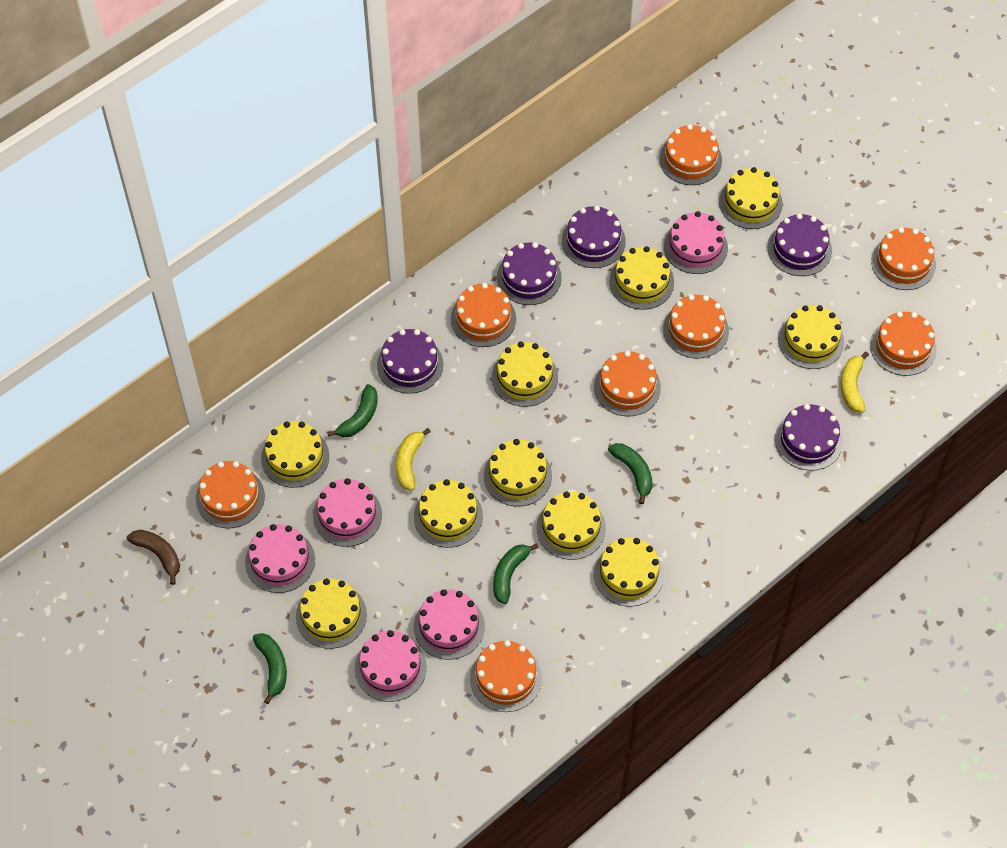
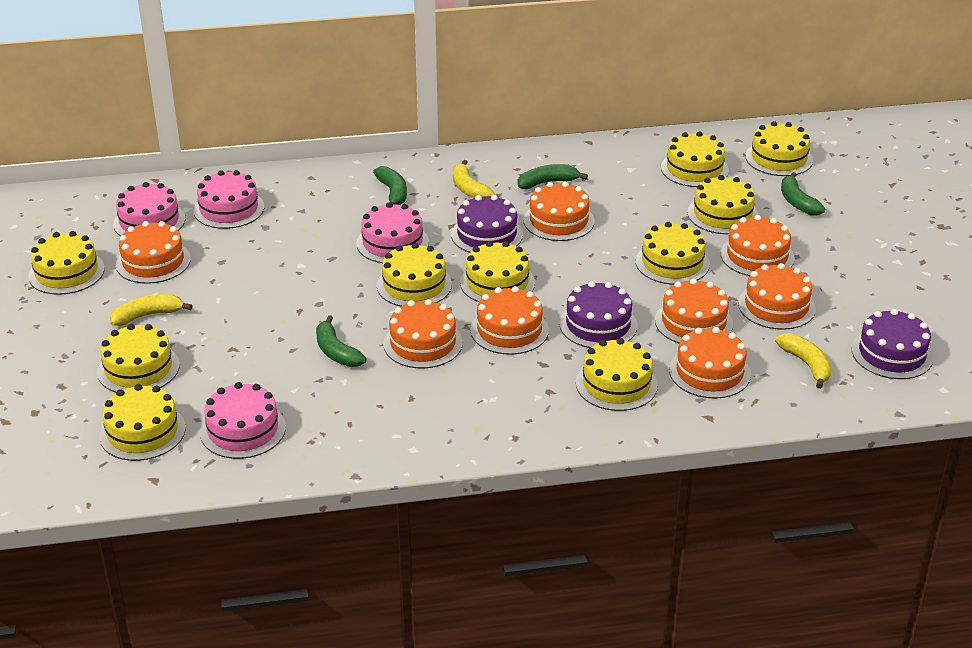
brown banana: [127,530,180,585] = 1 -> none = 0
pink cake: [245,524,315,593] [313,478,382,547] [355,630,427,702] [414,589,485,660] [664,211,728,274] = 5 -> [113,182,185,236] [194,170,264,229] [200,382,286,459] [356,202,429,263] = 4
purple cake: [377,329,443,394] [497,242,562,305] [562,206,626,268] [768,213,832,276] [775,404,843,471] = 5 -> [451,195,523,253] [559,281,638,348] [852,309,933,379] = 3
yellow banana: [395,428,431,491] [841,352,869,413] = 2 -> [110,294,192,326] [453,160,495,198] [775,333,832,389] = 3

